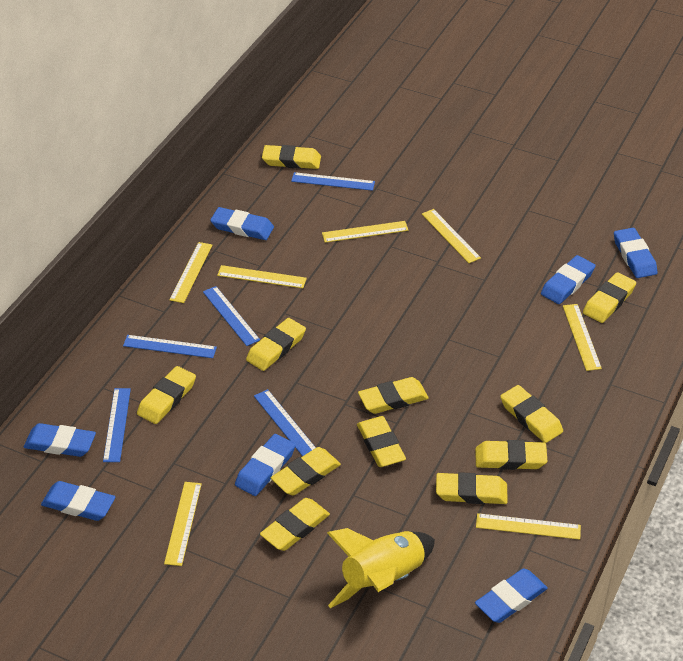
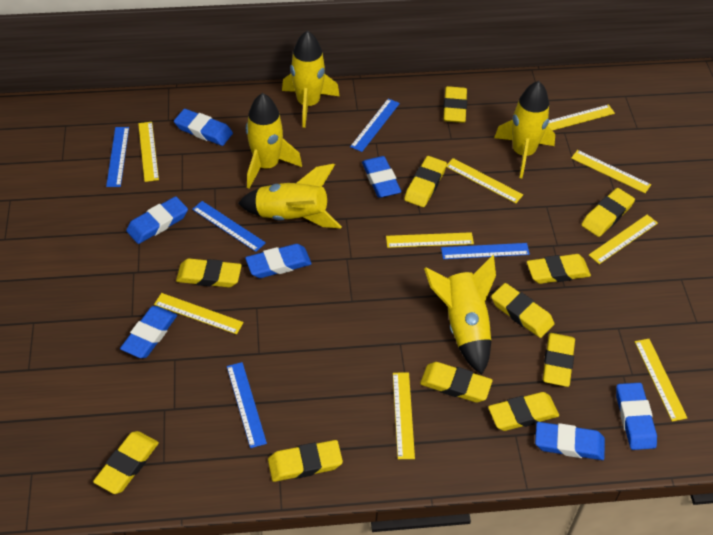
yellow rocket: [327,528,435,608] = 1 -> [238,164,342,228] [246,93,302,189] [282,30,340,128] [424,255,496,375] [494,81,555,178] = 5
yellow ruler: [164,482,202,566] [170,242,212,303] [217,265,307,288] [322,221,409,243] [422,209,481,263] [476,513,581,540] [563,304,602,371] = 7 -> [138,122,159,182] [154,293,244,334] [386,232,474,248] [393,372,415,459] [446,158,523,203] [548,105,615,131] [571,150,651,193] [589,214,658,264] [635,339,687,422] = 9

